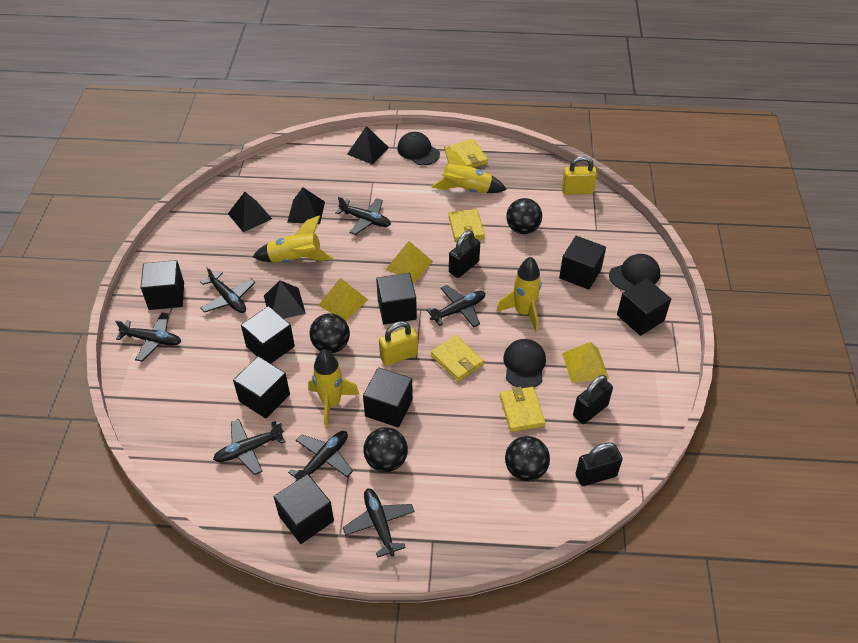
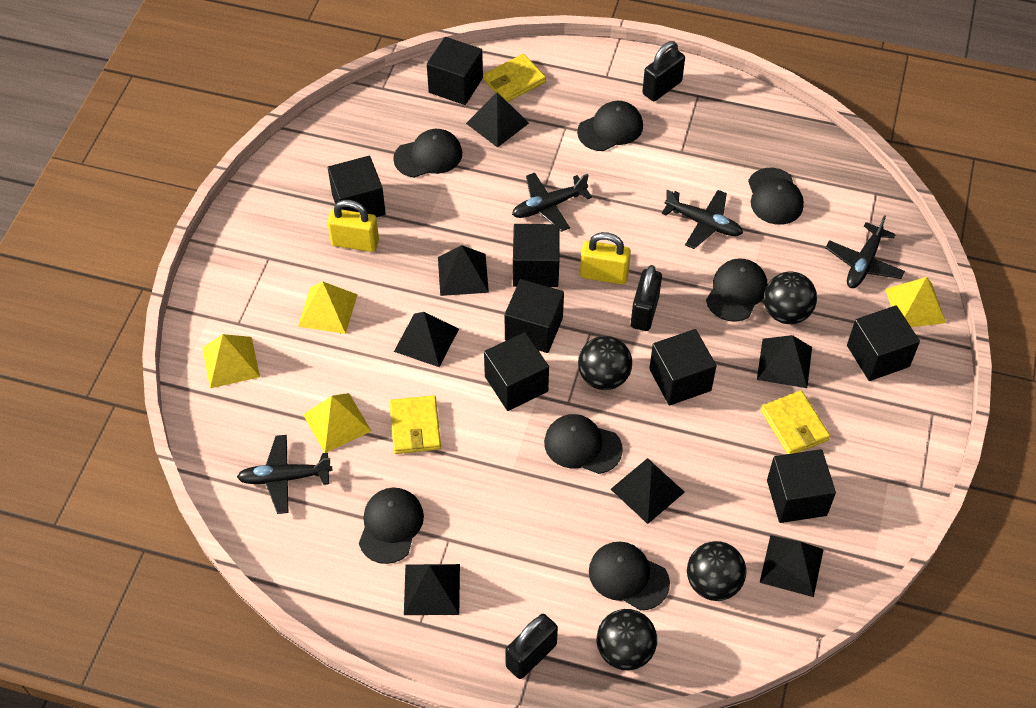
black cap: [397,132,440,165] [503,339,546,388] [609,254,660,291] = 3 -> [359,488,424,564] [393,129,462,178] [544,414,623,474] [577,101,643,151] [589,542,670,610] [706,258,767,322] [748,168,804,225] = 7
black plane: [115,312,181,362] [200,266,255,313] [213,419,285,475] [288,431,353,482] [335,196,391,235] [343,489,415,558] [426,285,485,327] = 7 -> [237,435,332,514] [512,172,592,232] [662,190,743,249] [825,215,905,288] = 4
black pyramid: [228,192,272,232] [264,280,306,319] [287,187,325,224] [347,126,389,165] = 4 -> [394,312,459,367] [404,564,460,615] [438,245,489,296] [466,92,529,148] [611,458,685,524] [757,335,812,388] [760,535,824,597] = 7
yellow pyramid: [318,278,368,321] [386,241,433,283] [562,342,609,383] = 3 -> [202,334,260,388] [298,281,358,334] [303,393,371,453] [885,277,946,327] = 4
yellow rocket: [253,215,334,263] [308,349,360,428] [431,146,507,193] [496,257,542,332] = 4 -> none = 0
yellow wallet: [431,335,484,382] [448,209,485,242] [449,139,488,168] [500,386,546,432] = 4 -> [390,395,441,454] [483,54,546,102] [761,390,830,454] = 3

